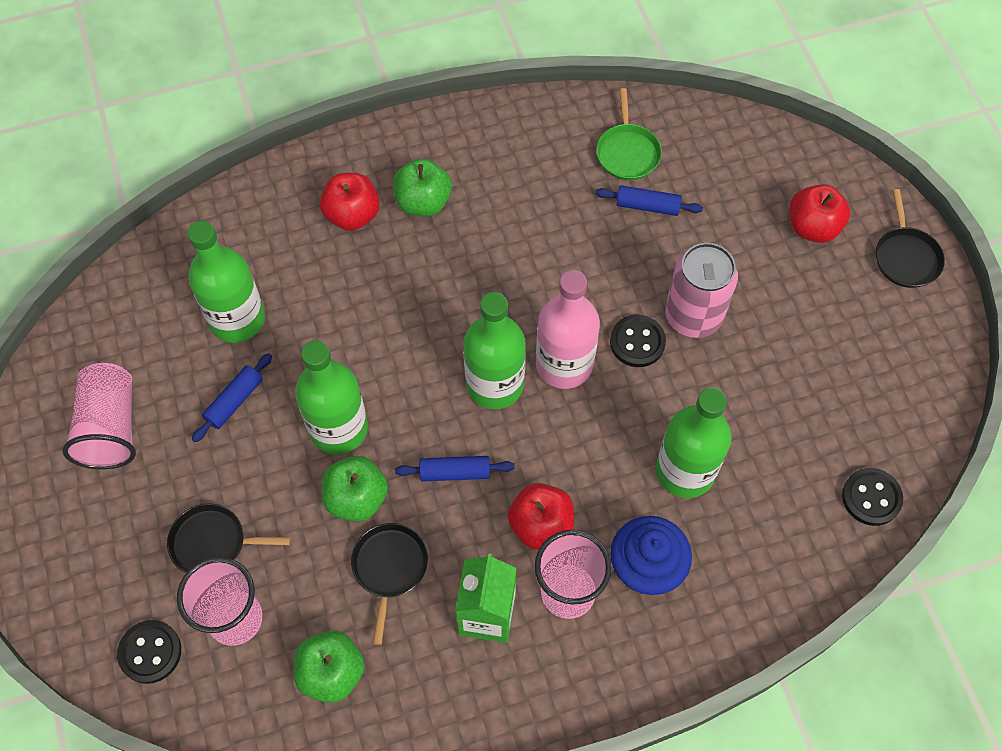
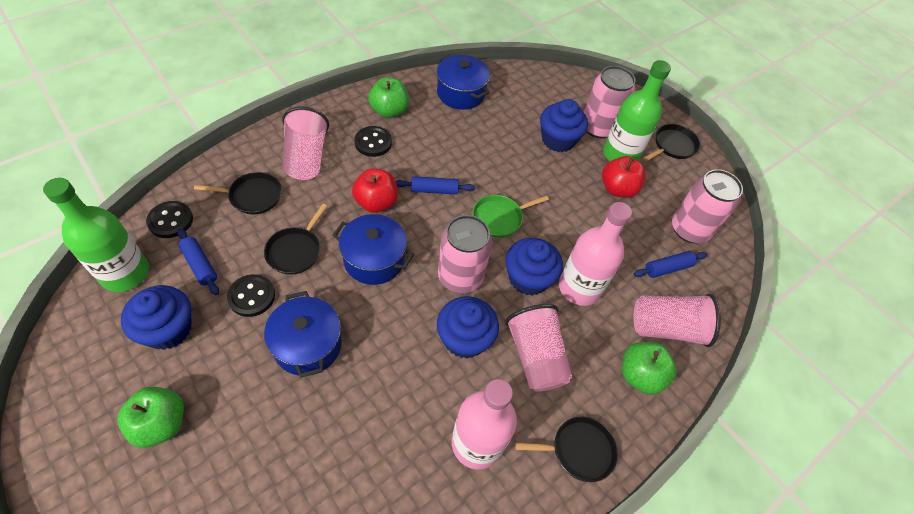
black pan: [167,503,290,573] [351,523,428,645] [876,189,945,288] = 3 -> [194,172,282,214] [264,204,327,275] [515,417,618,482] [644,124,700,161] = 4
blue cupcake: [610,516,692,595] = 1 -> [121,285,191,350] [437,296,499,358] [506,238,563,296] [540,99,588,152] = 4
blue pot: none = 0 -> [264,291,342,378] [333,214,414,285] [437,55,490,110] = 3
green bottle: [188,221,265,343] [295,341,368,455] [463,292,526,409] [656,388,731,498] = 4 -> [43,178,149,292] [603,60,671,161] = 2
green carton: [455,554,517,643] = 1 -> none = 0
pink bottle: [536,270,600,389] = 1 -> [452,379,517,469] [559,202,632,306] = 2
pink can: [665,243,738,338] = 1 -> [438,215,492,293] [584,66,635,139] [672,169,743,243] = 3
red apple: [319,173,380,231] [508,483,574,550] [790,184,851,243] = 3 -> [352,168,398,213] [602,156,646,198] = 2

